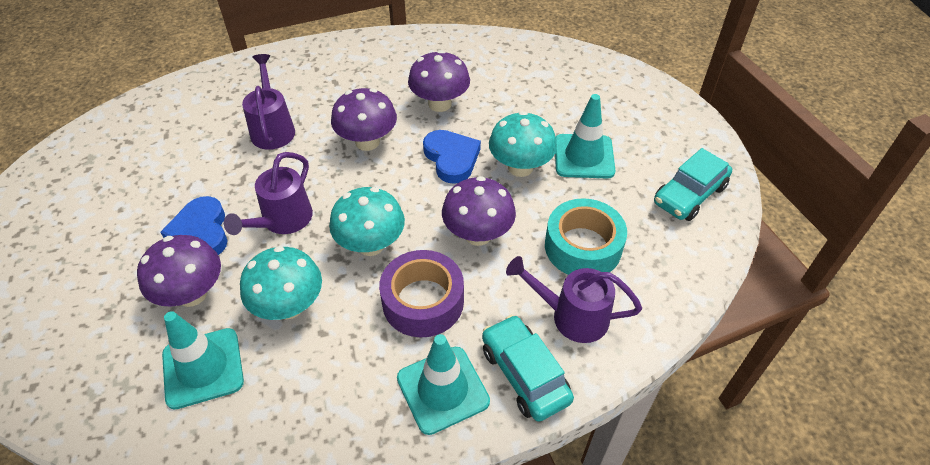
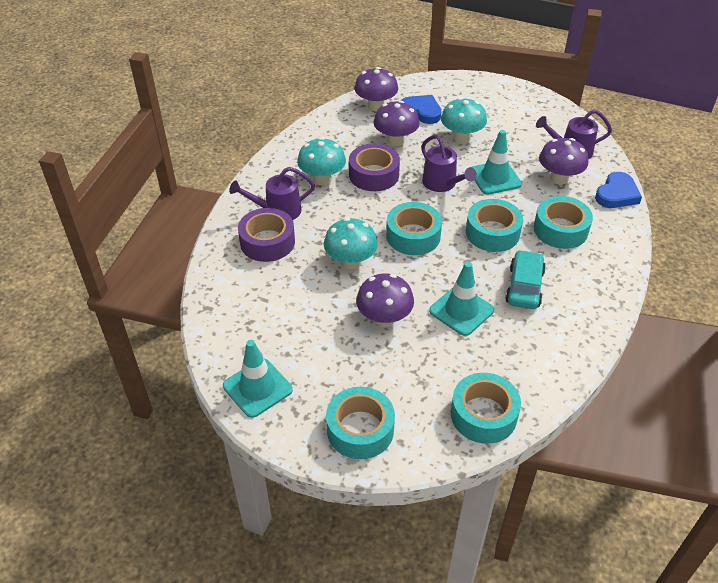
purple tape: [379,250,464,337] = 1 -> [238,208,295,262] [349,144,400,191] = 2
turquoise car: [482,315,574,422] [654,148,732,221] = 2 -> [505,250,546,309] = 1
turquoise tape: [545,198,627,275] = 1 -> [326,387,395,459] [386,202,442,255] [451,373,521,444] [466,199,523,252] [534,196,593,249] = 5

